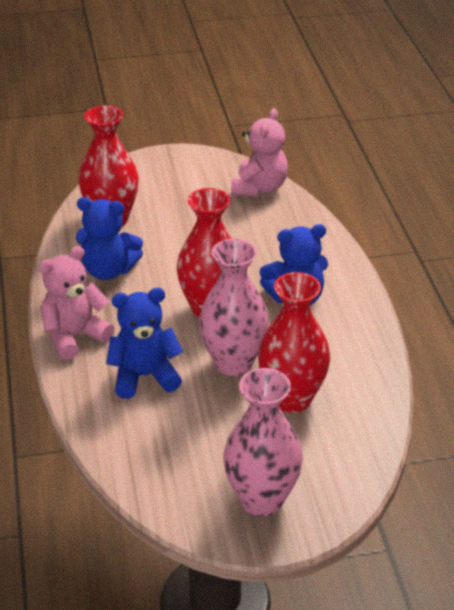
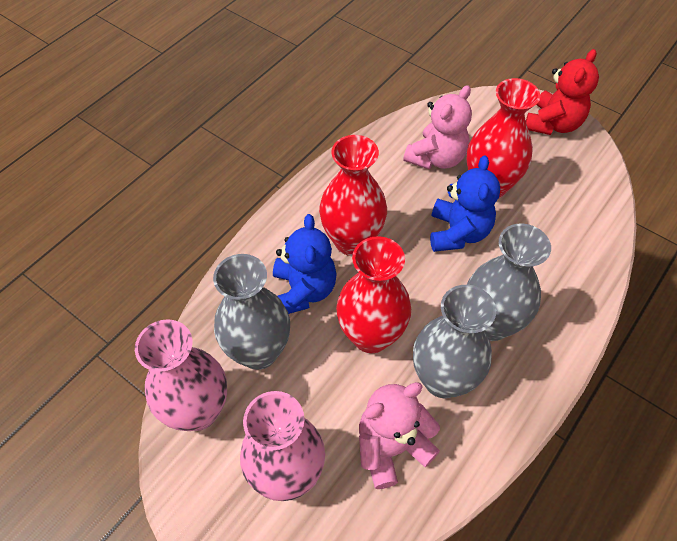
blue teddy bear: [76,197,143,280] [106,288,183,399] [260,224,328,305] = 3 -> [273,214,337,314] [430,155,500,252] = 2
grey vase: none = 0 -> [213,254,290,370] [413,285,496,398] [467,223,551,341] = 3
red teddy bear: none = 0 -> [526,49,599,135] = 1

